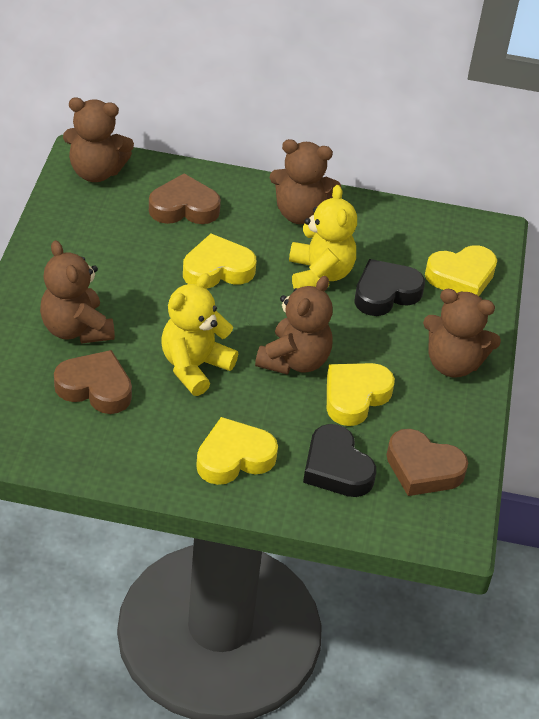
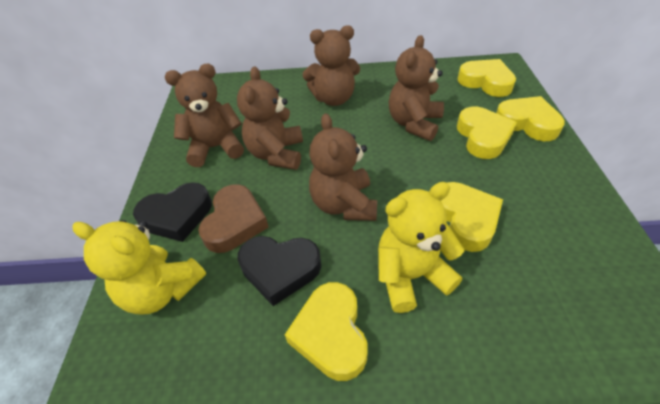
brown heart: [54,350,132,414] [149,173,221,224] [386,429,468,496] = 3 -> [198,184,269,253] = 1
yellow heart: [183,234,257,289] [196,417,278,485] [327,363,395,426] [425,245,497,296] = 4 -> [285,282,368,381] [441,182,503,252] [457,59,516,97] [457,106,517,159] [496,96,565,141] = 5

